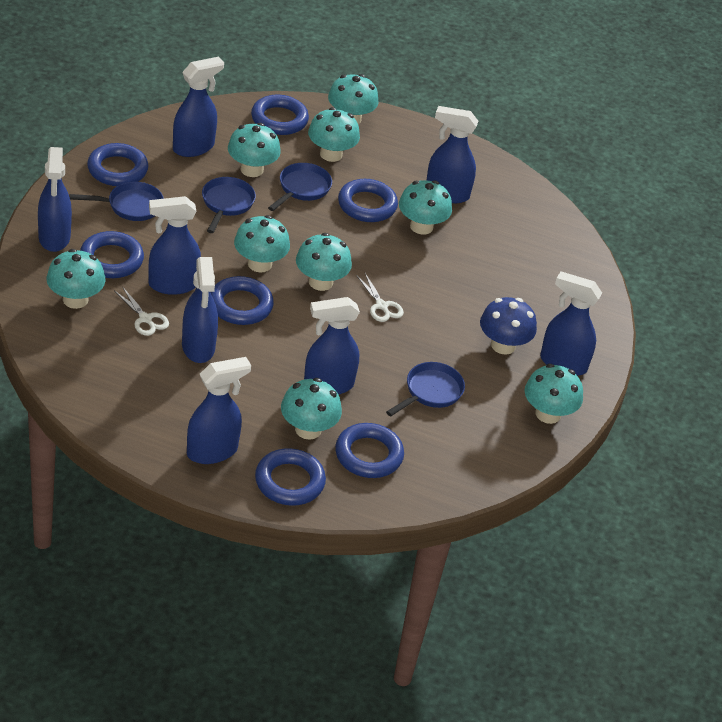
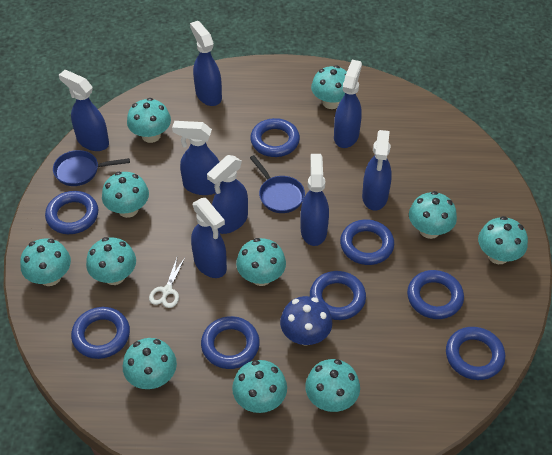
blue pan: [70,182,164,221] [202,177,256,233] [268,163,332,211] [386,362,465,416] = 4 -> [53,150,130,186] [250,155,305,213] = 2
blue ring: [80,231,144,278] [87,143,148,186] [211,276,274,325] [251,95,309,135] [255,448,326,506] [335,423,404,478] [338,179,398,222] = 7 -> [45,191,98,234] [71,307,130,359] [201,316,260,369] [250,118,300,157] [310,271,366,320] [340,219,394,265] [407,270,464,319] [446,327,505,380] = 8
turquoise mushroom: [47,249,105,309] [228,123,281,177] [234,215,290,273] [281,378,342,440] [296,233,352,291] [308,107,360,162] [328,74,379,125] [399,180,452,235] [524,364,583,424] = 9 -> [20,239,71,286] [86,237,136,285] [102,172,149,218] [123,338,177,389] [127,98,171,143] [232,360,287,413] [236,238,286,286] [305,359,360,412] [311,65,347,109] [409,191,457,239] [478,216,528,264] = 11
white scissors: [114,286,169,336] [356,273,404,322] = 2 -> [149,258,185,308] = 1

